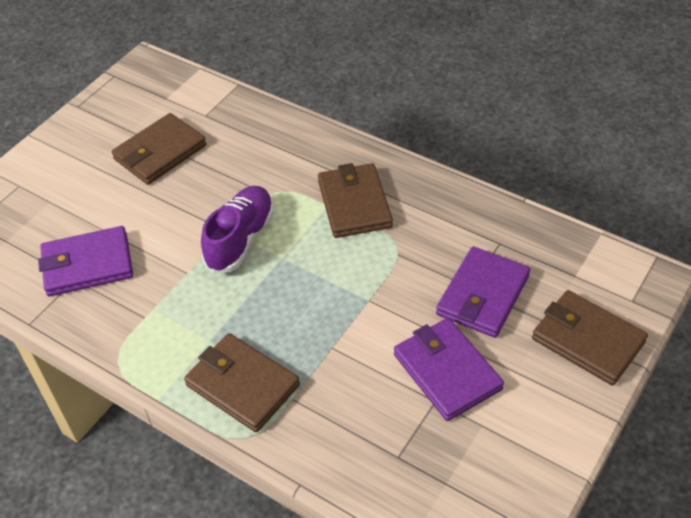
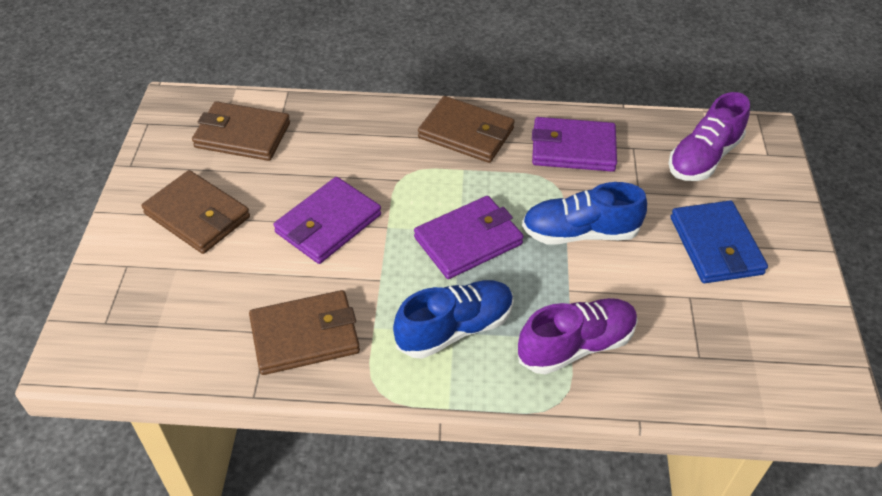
blue shoe: none = 0 -> [393,280,514,359] [522,182,647,244] = 2
blue wallet: none = 0 -> [671,201,768,283] = 1
purple shoe: [201,186,274,274] = 1 -> [518,298,638,375] [668,92,750,181] = 2

